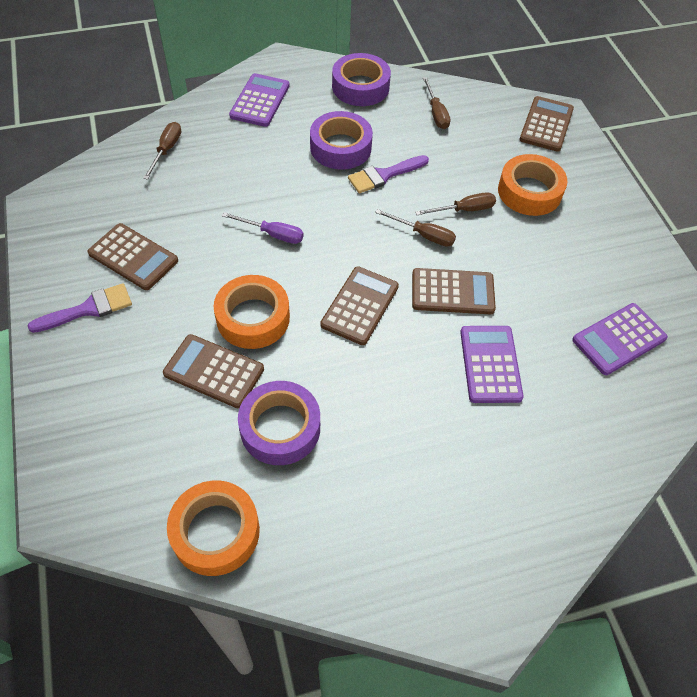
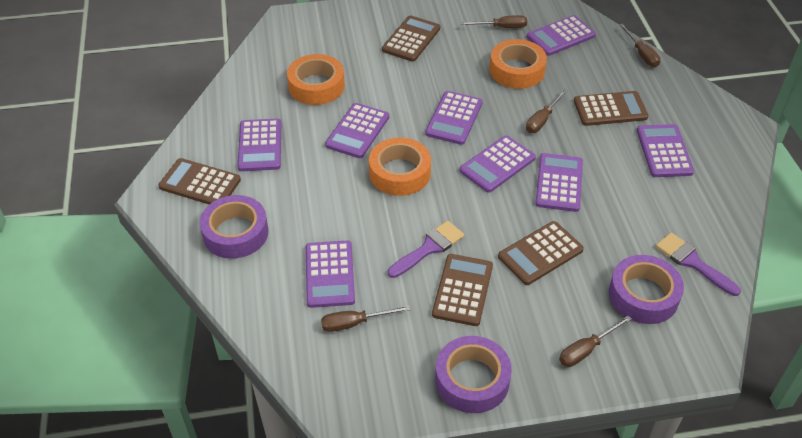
brown screwdriver: [143,122,181,180] [375,209,456,247] [415,192,496,215] [423,77,450,129] = 4 -> [321,306,411,332] [460,15,527,28] [526,89,568,133] [559,316,632,367] [619,24,660,67] = 5
purple calculator: [229,73,290,127] [460,326,524,403] [572,303,668,375] = 3 -> [237,119,281,171] [306,241,355,308] [325,103,389,158] [425,91,483,145] [459,136,536,193] [527,15,596,56] [535,153,583,212] [637,124,694,177] = 8
purple screwdriver: [222,212,304,244] = 1 -> none = 0

